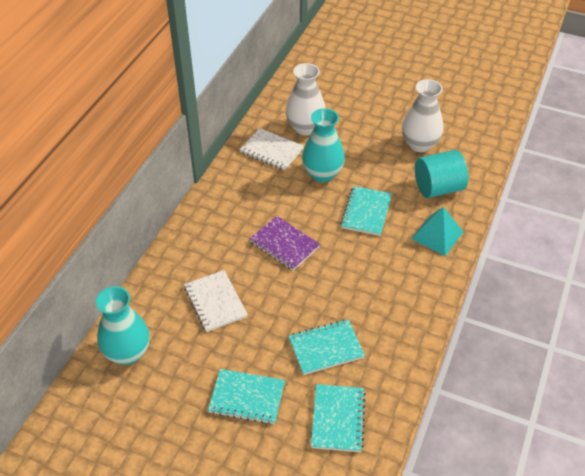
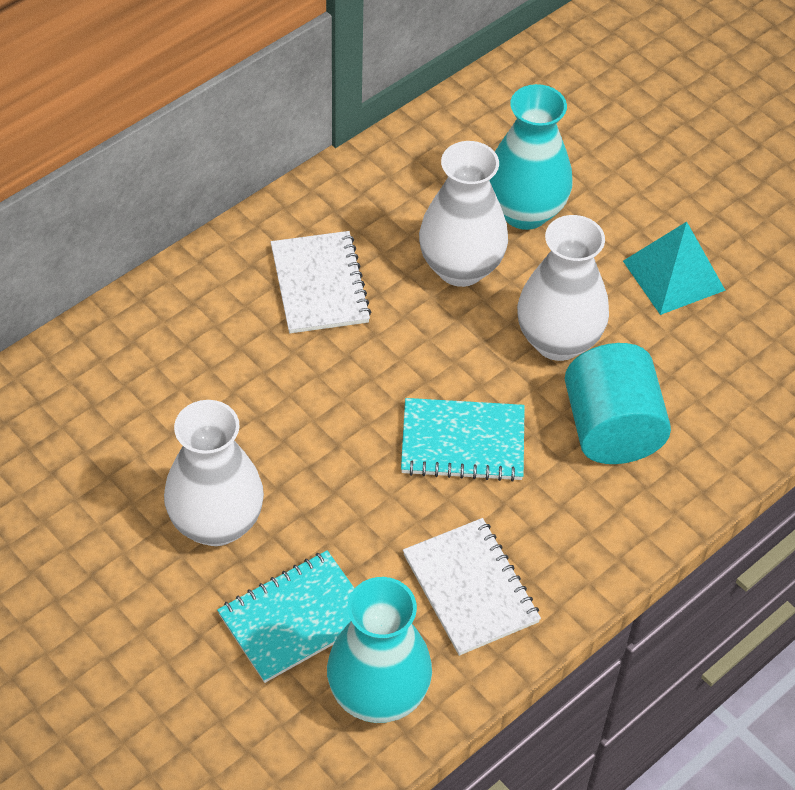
purple notebook: [250,216,320,271] = 1 -> none = 0
turquoise notebook: [208,369,285,425] [289,319,365,375] [311,384,366,452] [341,186,392,236] = 4 -> [217,550,355,683] [401,398,525,482] = 2
white vase: [286,63,325,136] [402,79,443,152] = 2 -> [164,400,264,546] [419,141,508,287] [517,215,609,361] = 3

